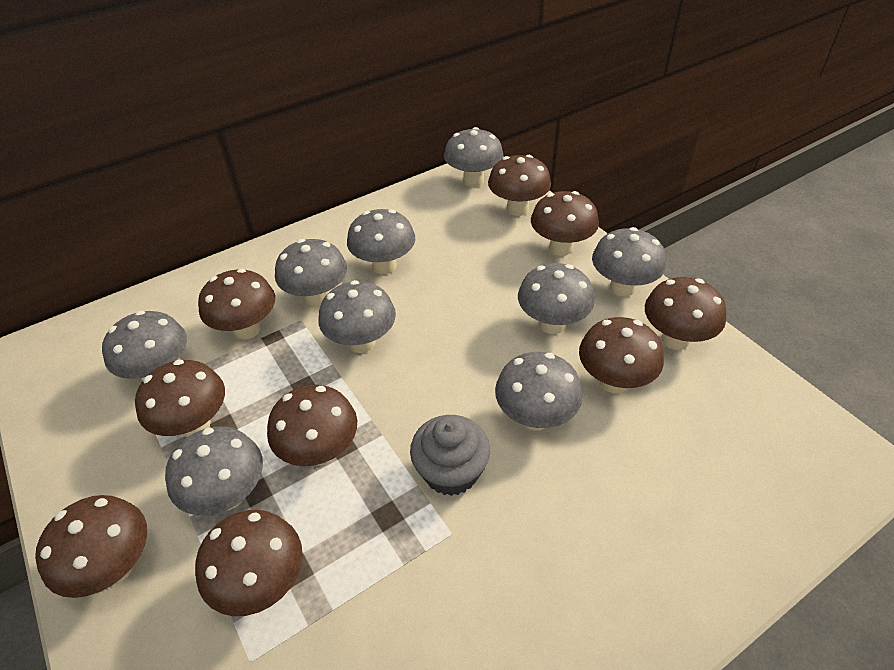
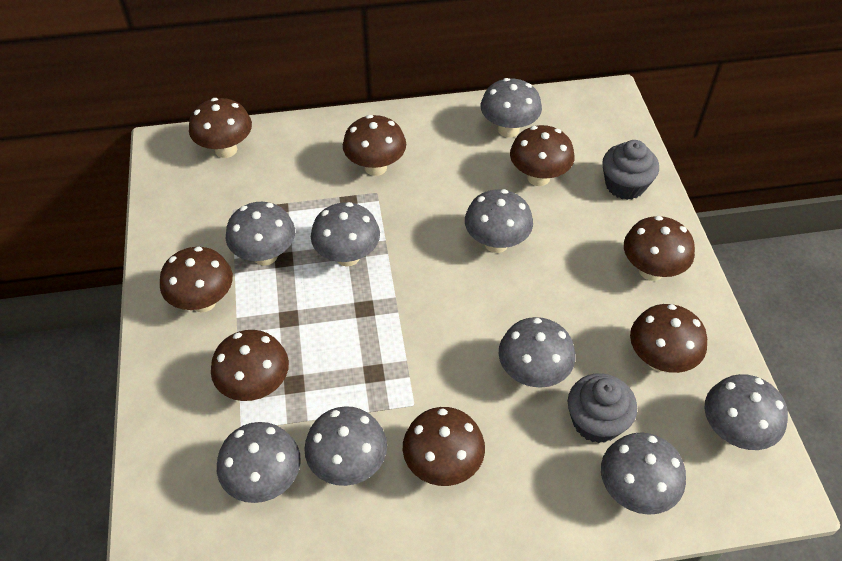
brown mushroom: [35,495,147,598] [135,359,225,437] [195,510,303,616] [198,269,275,340] [267,385,357,466] [488,155,551,216] [531,191,599,256] [579,317,664,393] [645,277,727,350] = 9 -> [160,247,233,312] [189,98,252,158] [211,330,289,401] [343,115,406,176] [403,407,485,486] [510,125,574,186] [624,216,695,281] [630,304,707,373] = 8
grey cupcake: [410,415,490,496] = 1 -> [568,373,637,443] [603,140,659,200] = 2

